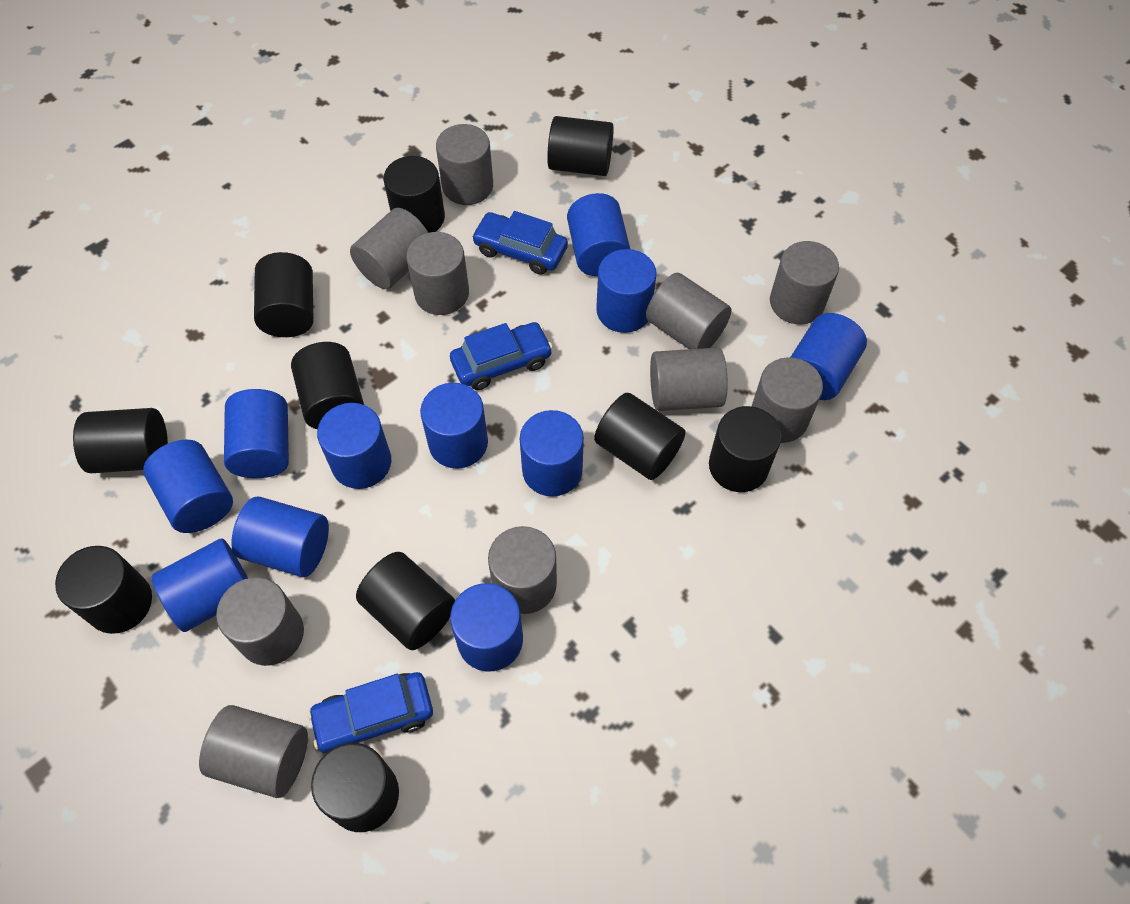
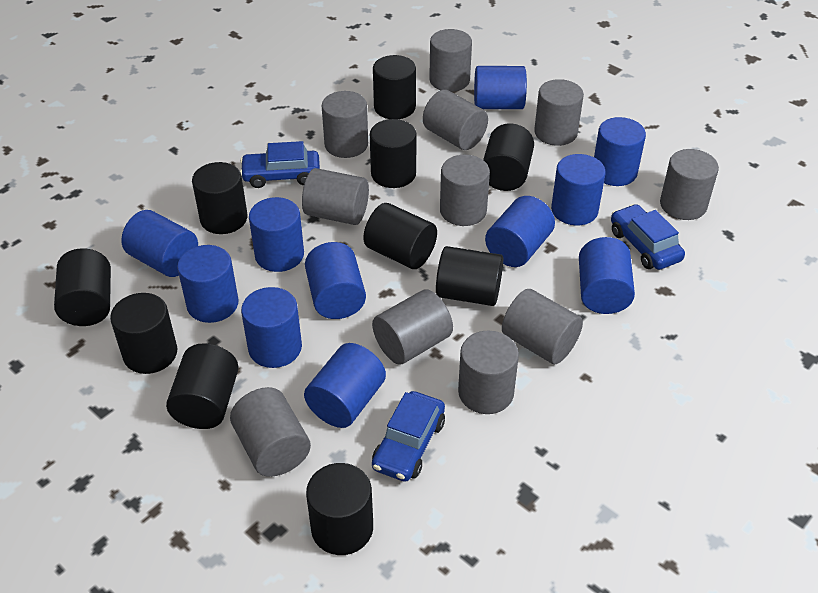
grey cylinder: [199,705,308,798] [216,577,304,666] [350,208,428,289] [406,232,469,315] [436,124,493,205] [488,526,557,614] [646,273,731,349] [650,348,728,411] [752,357,823,443] [770,241,839,325] = 10 -> [230,387,311,477] [302,168,369,225] [321,91,368,158] [372,290,453,365] [423,90,488,150] [429,29,472,92] [440,155,490,226] [458,331,519,414] [502,289,583,364] [534,79,584,146] [660,149,719,220] = 11

